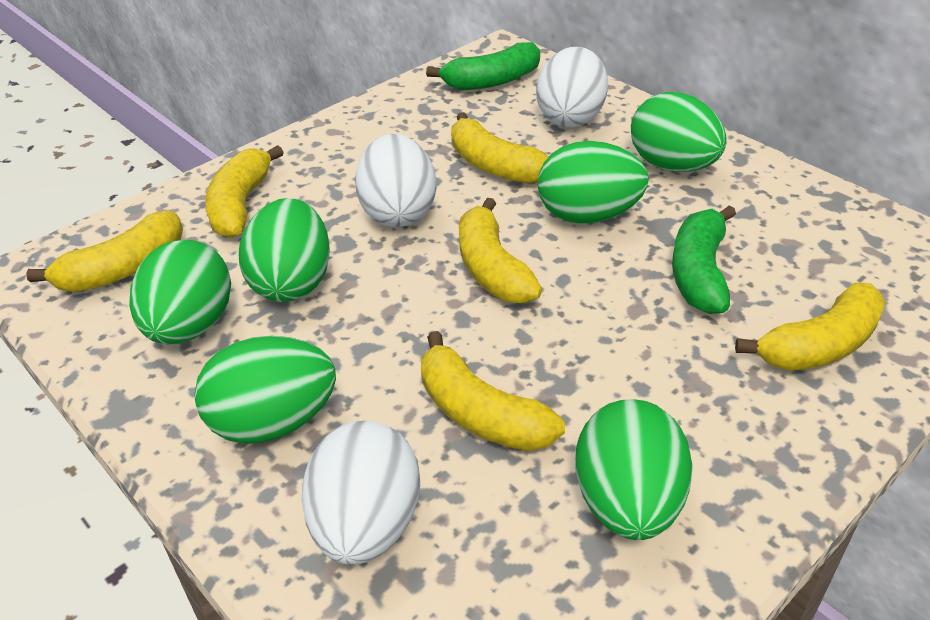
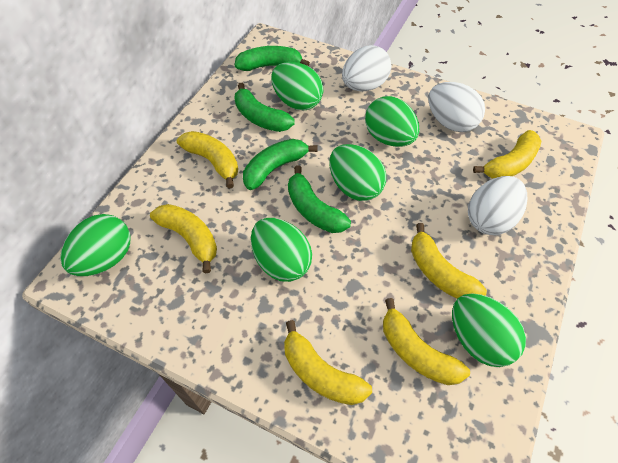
green banana: [426,42,540,90] [672,205,736,314] = 2 -> [234,83,295,132] [235,46,310,71] [243,139,318,190] [288,165,351,233] = 4

